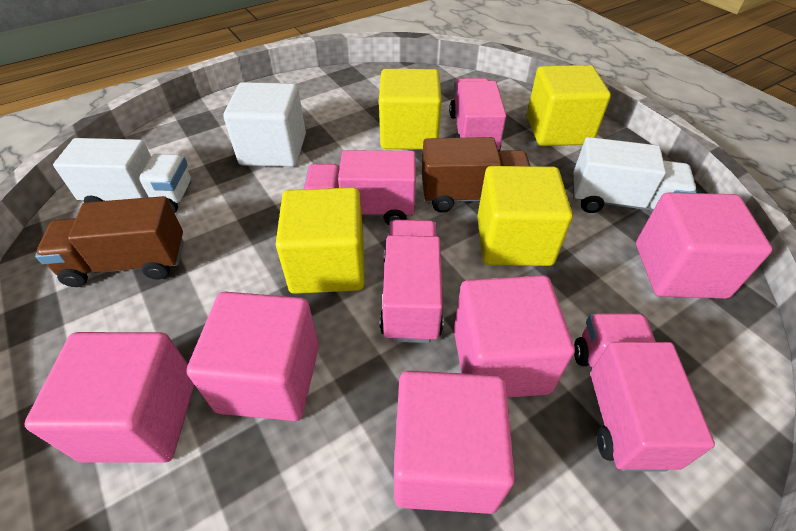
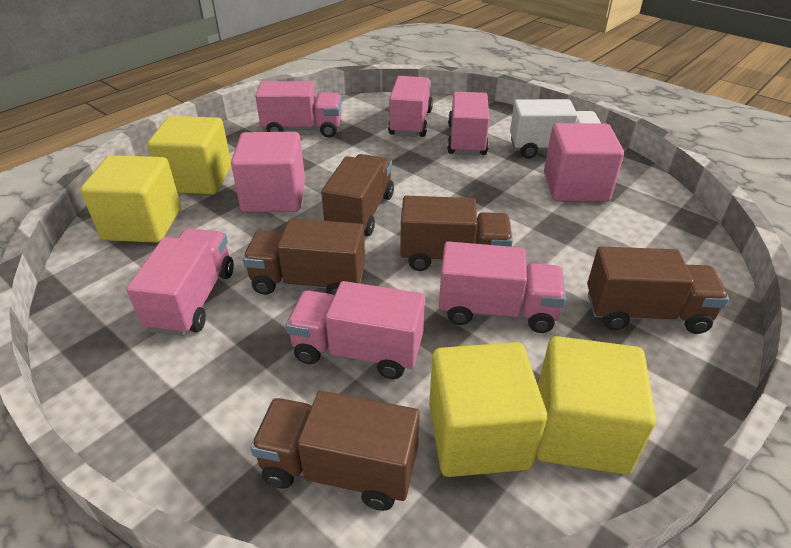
brown truck: [35,196,184,287] [422,137,530,213] = 2 -> [243,218,365,295] [250,391,420,511] [321,154,394,236] [401,196,513,271] [587,246,729,334] = 5
pink cube: [24,332,195,463] [187,292,319,421] [394,371,515,514] [454,275,575,398] [636,192,772,299] = 5 -> [231,132,305,212] [544,123,624,202] = 2
pink truck: [304,150,416,225] [380,220,444,343] [449,78,506,151] [574,313,715,472] = 4 -> [126,228,234,336] [255,81,342,138] [286,281,425,379] [388,76,433,137] [439,241,566,333] [447,92,489,156] = 6
white cube: [224,82,306,167] = 1 -> none = 0
white truck: [53,138,191,213] [573,137,697,213] = 2 -> [510,99,601,159] = 1

